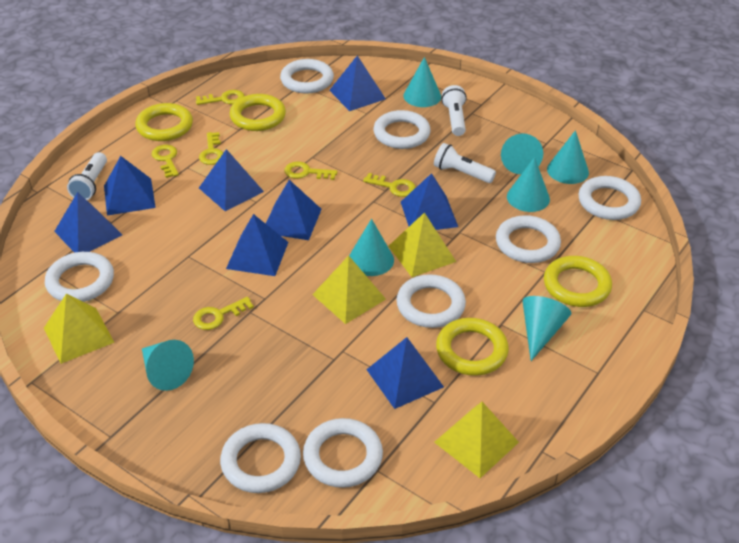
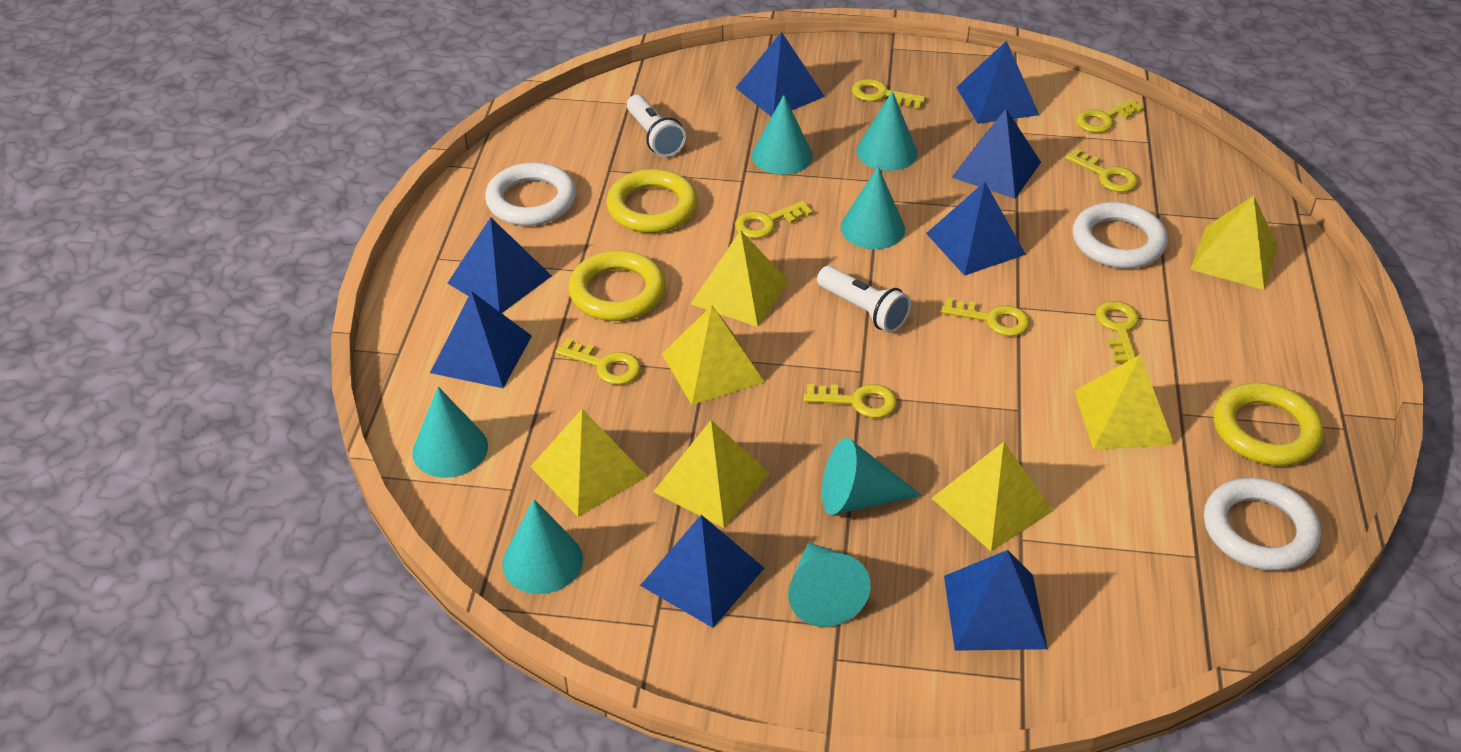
white flashlight: [67,152,107,200] [434,143,496,183] [441,85,467,136] = 3 -> [627,94,686,157] [817,266,911,333] = 2
white ring: [45,252,114,302] [220,423,301,493] [280,59,334,94] [303,418,383,488] [373,110,431,149] [396,274,466,328] [496,215,561,263] [578,176,641,220] = 8 -> [485,162,576,226] [1073,202,1168,269] [1204,478,1321,571] = 3
yellow key: [152,145,179,178] [193,297,254,330] [196,90,245,105] [199,132,223,165] [284,161,338,180] [363,173,416,197] = 6 -> [556,338,641,385] [735,201,813,238] [804,384,897,418] [852,79,926,109] [941,297,1030,336] [1065,148,1138,192] [1076,99,1144,133] [1096,301,1139,363] = 8
yellow pyramid: [44,294,115,364] [312,255,386,324] [389,212,456,277] [434,402,519,478] = 4 -> [530,409,647,517] [653,420,770,528] [662,305,764,405] [691,230,790,327] [932,442,1053,552] [1074,355,1174,450] [1190,195,1278,290] = 7
yellow ring: [135,103,193,141] [230,94,286,131] [436,318,509,376] [544,256,612,307] = 4 -> [568,250,666,321] [607,169,698,233] [1214,383,1324,466] = 3

